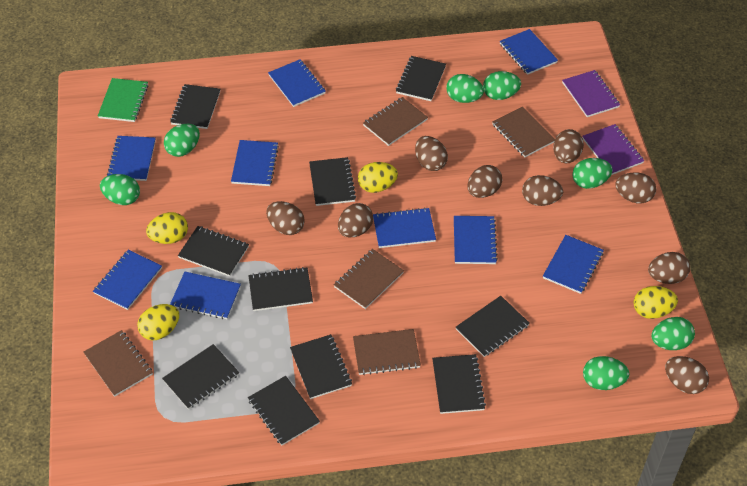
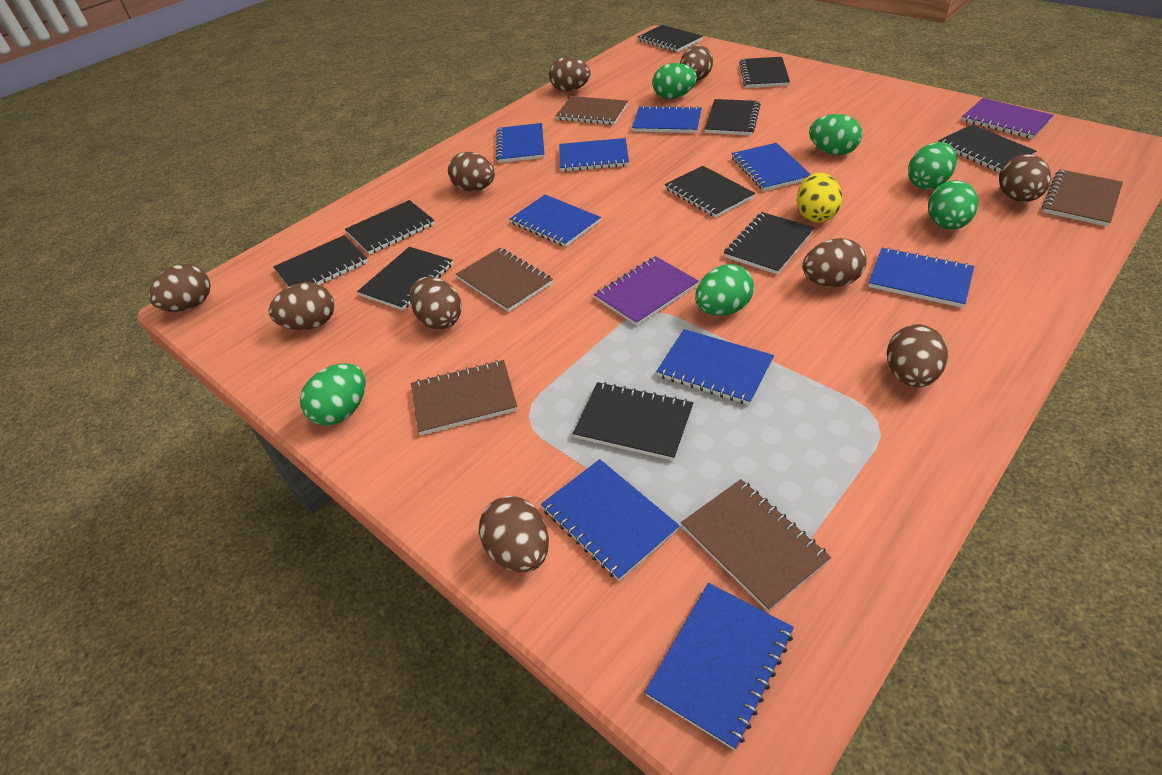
brown egg: [266,201,305,235] [338,203,373,237] [415,136,448,171] [467,165,502,198] [522,175,563,206] [553,129,584,163] [615,172,656,203] [648,252,690,284] [665,356,709,394] = 9 -> [149,264,210,312] [269,282,334,330] [410,277,462,330] [448,152,495,192] [479,496,549,572] [549,57,591,92] [680,45,713,81] [802,238,867,287] [887,324,948,387] [999,154,1051,202] = 10
green egg: [100,174,140,205] [164,124,200,157] [446,74,484,103] [483,71,521,100] [572,158,613,189] [583,356,629,390] [651,317,695,350] = 7 -> [300,364,366,425] [652,63,697,99] [695,264,754,316] [809,114,862,155] [908,142,957,189] [928,180,978,230] = 6
green notebook: [98,78,148,122] = 1 -> none = 0
yellow egg: [137,304,179,340] [146,212,188,244] [358,162,398,193] [634,286,678,319] = 4 -> [797,172,842,223] = 1

